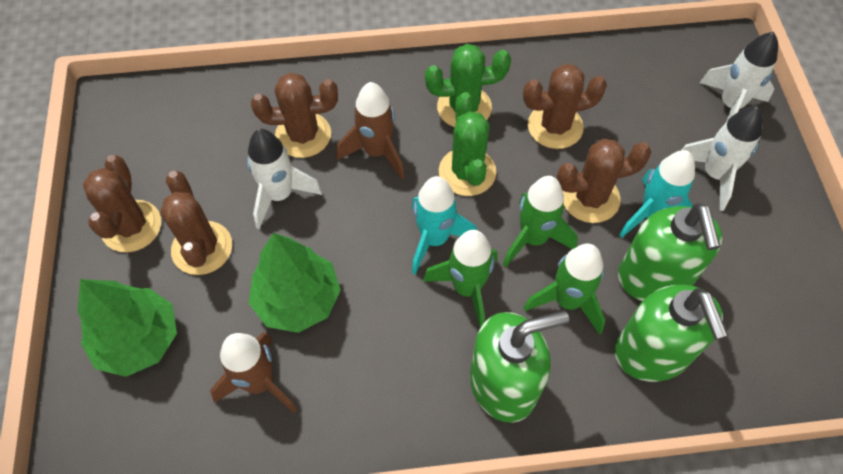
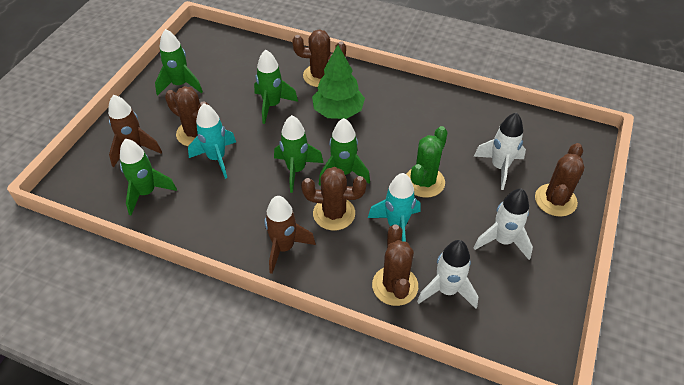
green cactus: [425,44,511,127] [439,92,496,196] = 2 -> [406,126,448,198] = 1
green rocket: [423,230,497,328] [503,176,578,267] [523,244,605,335] = 3 -> [120,139,177,215] [155,29,203,96] [254,50,298,124] [274,115,323,193] [319,118,370,186] = 5
green soap dispenser: [470,310,569,423] [615,285,729,382] [618,203,723,301] = 3 -> none = 0
green tree: [78,279,177,377] [249,233,341,333] = 2 -> [312,45,365,119] = 1

